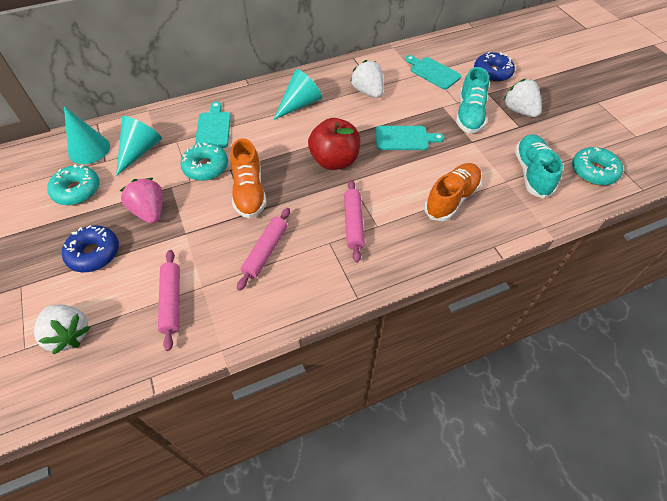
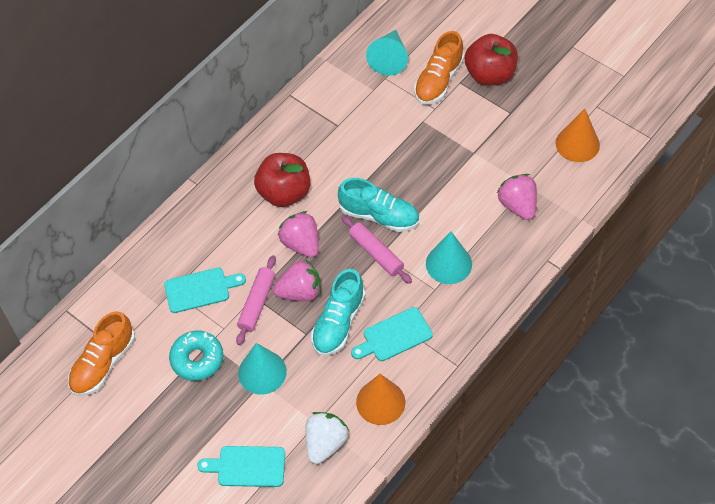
blue donut: [62,225,119,272] [474,52,515,83] = 2 -> none = 0
orange cone: none = 0 -> [356,374,405,425] [556,109,600,162] = 2
pink rolling pin: [158,250,180,351] [237,208,290,291] [344,180,365,263] = 3 -> [236,255,276,345] [342,216,412,284] = 2
pink strawberry: [120,178,163,224] = 1 -> [273,260,320,301] [278,211,319,258] [497,174,537,220] = 3
red apple: [308,118,360,170] = 1 -> [254,153,310,207] [465,34,518,86] = 2
turquoise donut: [47,164,100,205] [180,143,228,181] [572,147,623,185] = 3 -> [169,331,223,381] = 1
white strawberry: [34,305,90,354] [350,60,383,98] [503,79,542,117] = 3 -> [305,412,349,464] = 1

